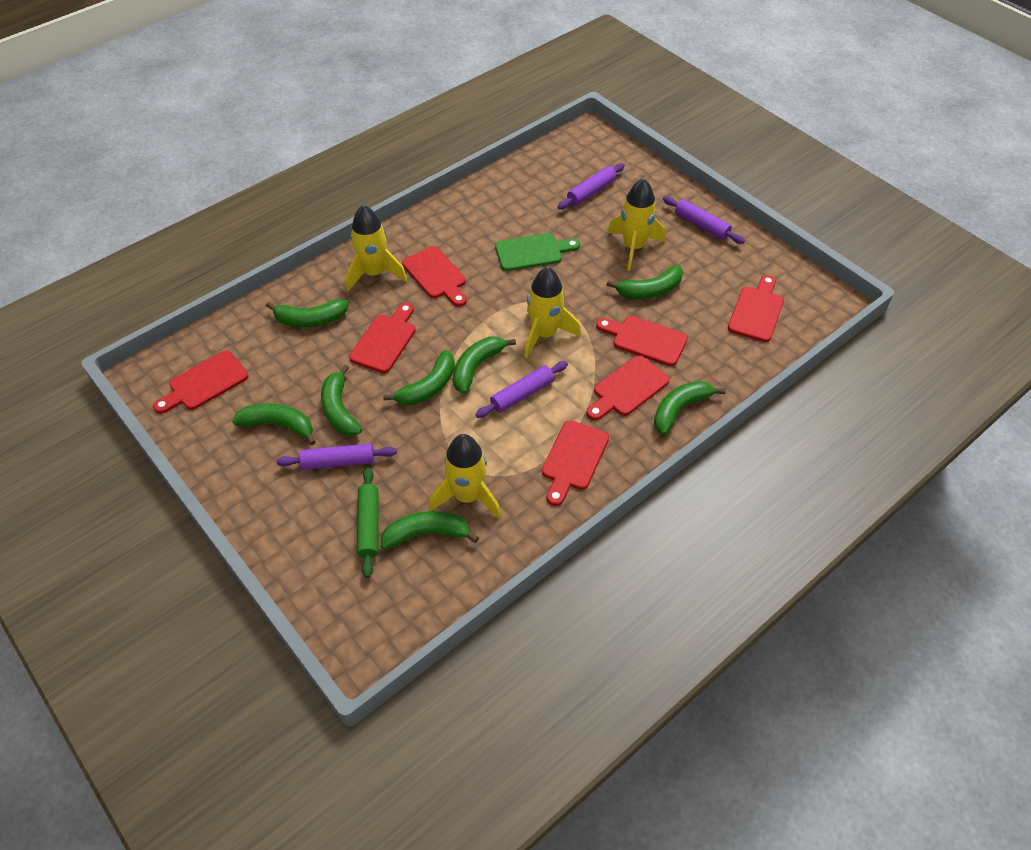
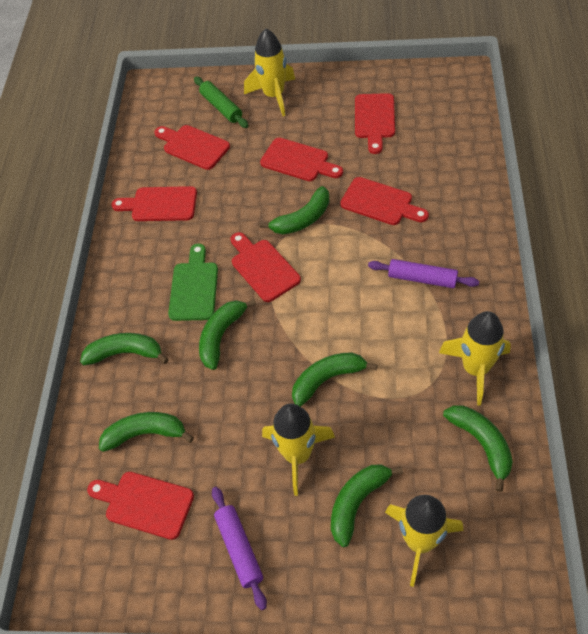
green banana: [232,403,316,445] [266,299,348,327] [321,365,362,436] [380,511,479,550] [383,350,455,405] [453,337,516,394] [607,265,683,299] [654,381,726,435] = 8 -> [80,333,169,365] [99,412,194,452] [199,299,256,370] [259,186,329,235] [292,352,378,407] [331,464,403,547] [443,405,513,492] = 7
purple rolling pin: [277,443,397,470] [475,361,568,418] [558,163,625,209] [663,196,745,244] = 4 -> [212,487,267,610] [368,259,479,288] = 2

